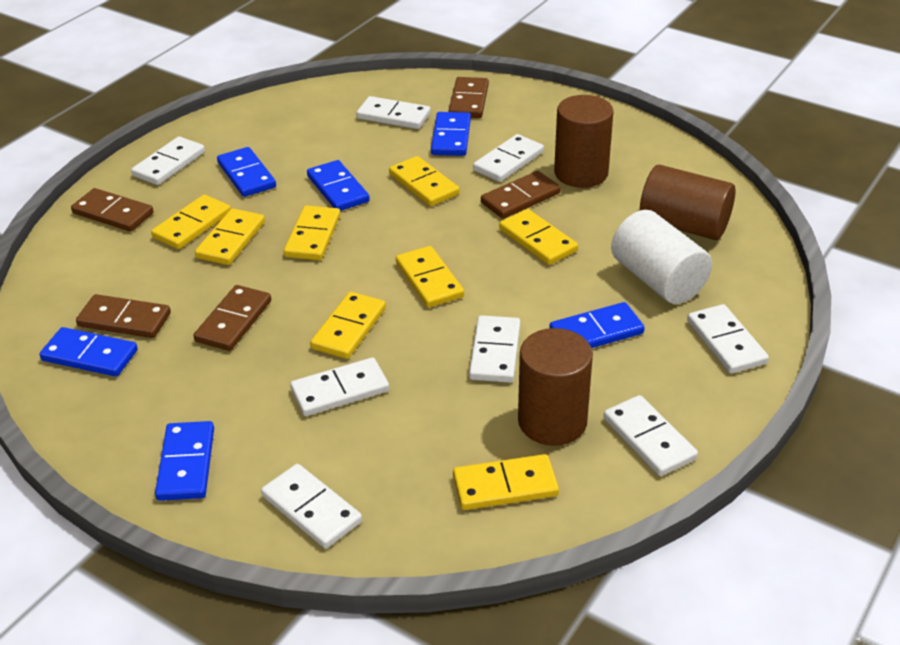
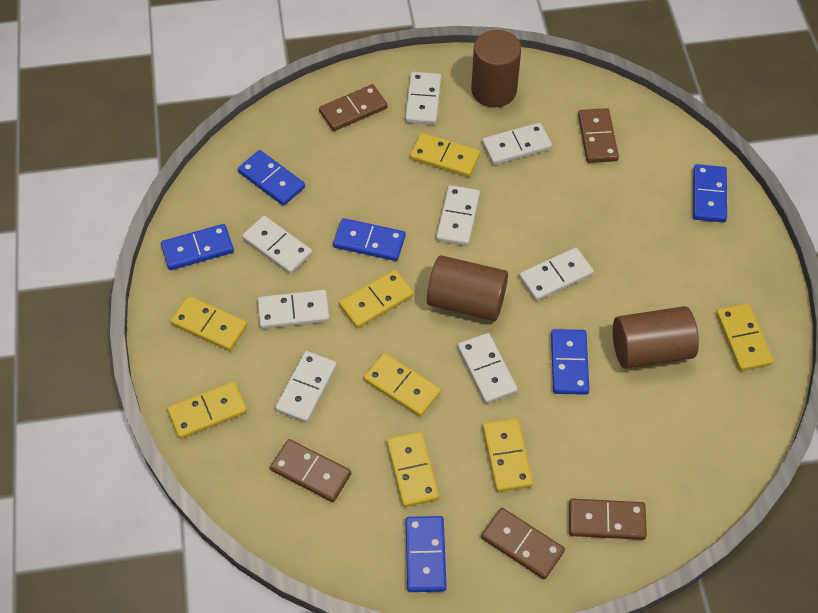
white cylinder: [611,210,712,304] = 1 -> none = 0

